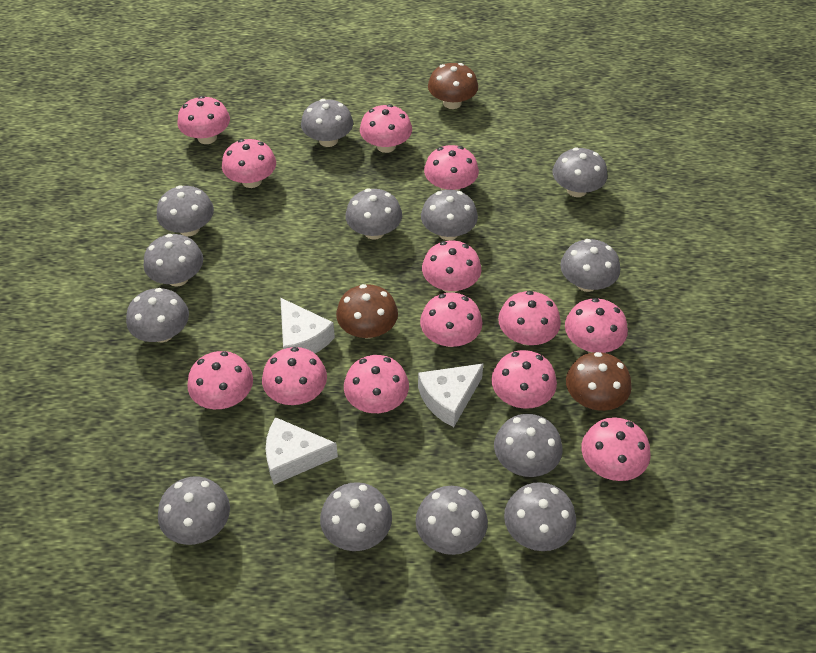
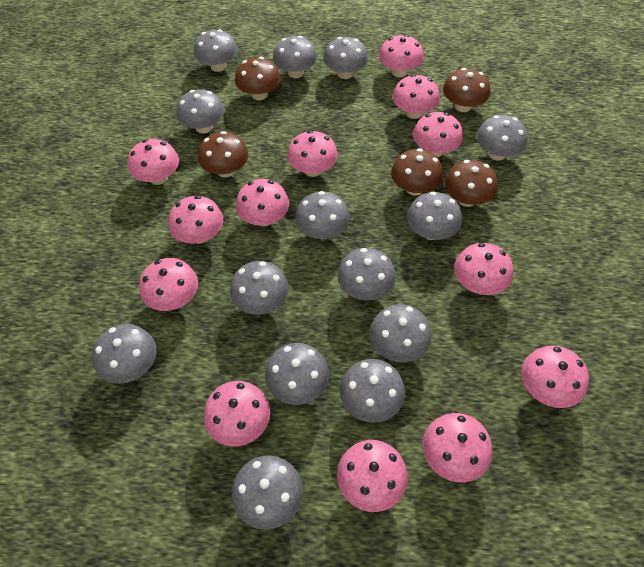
brown mushroom: [336,284,398,338] [428,63,478,109] [566,352,632,411] = 3 -> [198,131,248,178] [235,57,280,100] [391,148,443,196] [443,68,490,112] [444,160,498,207] = 5
grey mushroom: [126,288,189,343] [143,234,203,286] [157,185,214,236] [158,476,230,545] [301,99,353,147] [320,482,392,551] [345,189,402,239] [415,486,488,555] [421,190,478,241] [494,414,563,477] [504,482,576,551] [553,147,608,197] [560,239,620,292] = 13 -> [92,324,157,384] [176,89,224,133] [194,29,238,72] [230,261,289,315] [232,455,303,530] [265,343,329,405] [273,36,317,78] [295,191,350,240] [323,37,368,79] [337,248,396,300] [340,359,405,423] [370,304,432,362] [407,192,462,240] [477,115,527,161] = 14
white cheese: [266,417,338,485] [280,298,335,353] [418,363,484,427] = 3 -> none = 0

